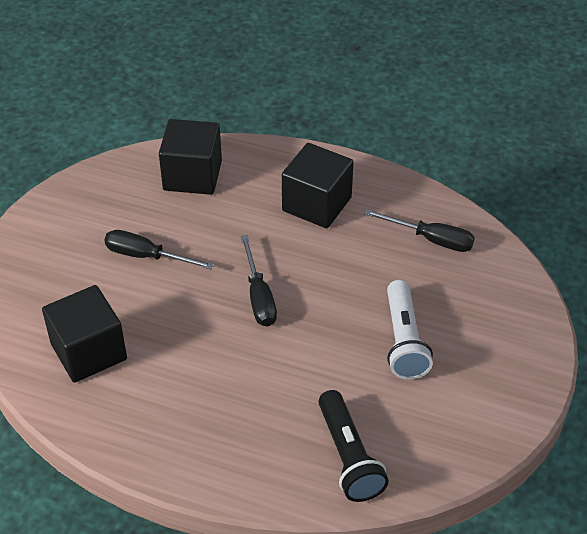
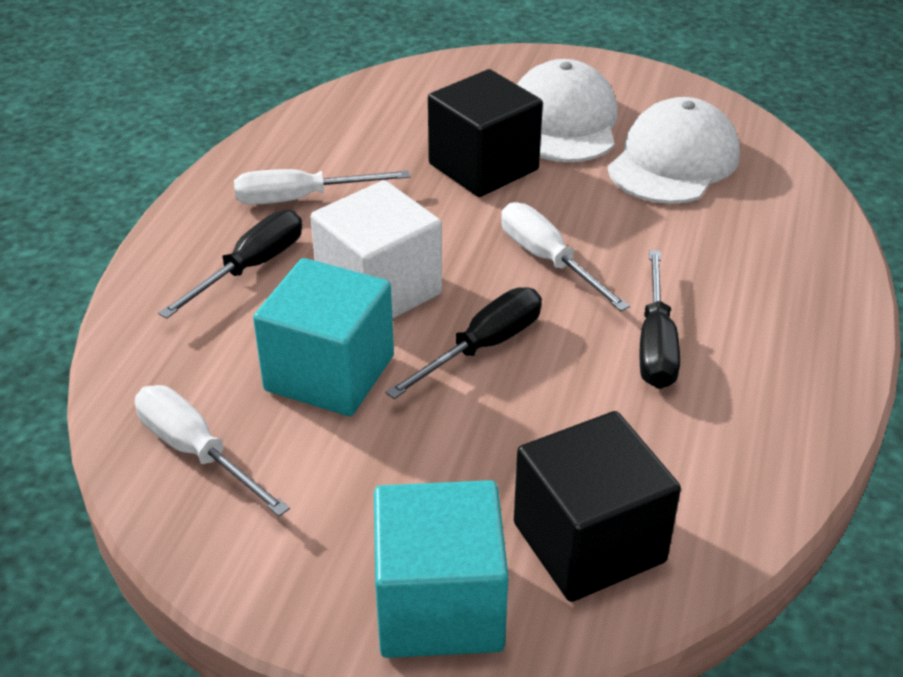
black cube: [42,285,127,383] [159,119,222,195] [282,143,354,228] = 3 -> [428,69,543,197] [514,411,681,602] = 2
black flashlight: [318,390,389,502] = 1 -> none = 0
turquoise cube: none = 0 -> [253,258,394,416] [374,480,509,658] = 2
white cap: none = 0 -> [517,59,618,162] [608,97,740,204] = 2
white cube: none = 0 -> [311,180,442,319] = 1
white flashlight: [387,280,433,379] = 1 -> none = 0
white screwdriver: none = 0 -> [135,385,290,516] [234,169,410,205] [501,202,630,311] = 3

